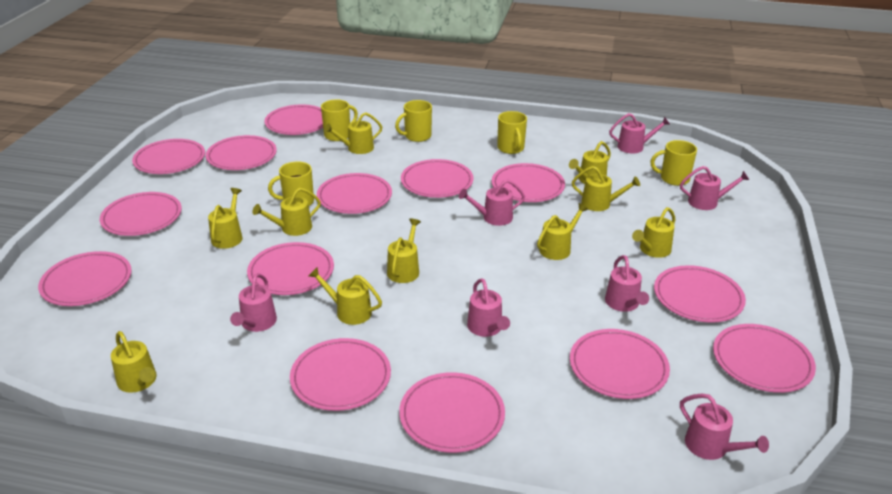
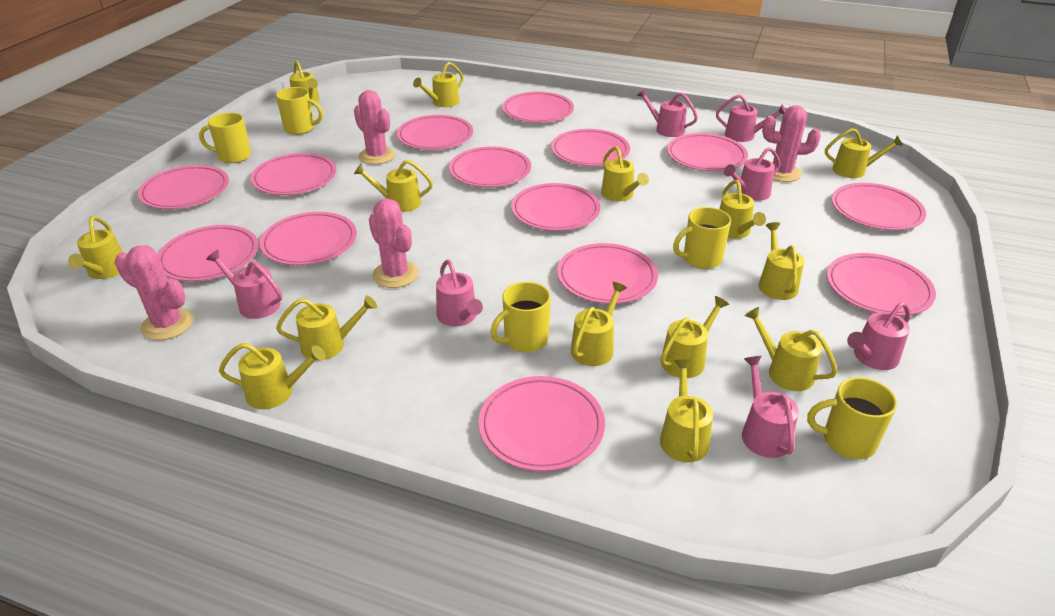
pink cactus: none = 0 -> [114,245,194,340] [354,90,395,165] [369,199,419,288] [762,105,821,182] = 4
yellow watering can: [111,331,157,393] [208,188,242,249] [253,188,321,236] [309,267,382,325] [324,112,382,154] [387,219,421,283] [537,203,588,260] [569,141,611,184] [572,166,640,211] [632,207,676,258] = 10 -> [68,216,123,279] [219,343,326,409] [276,295,377,361] [289,61,320,105] [354,160,433,212] [413,62,464,107] [571,282,627,366] [601,146,649,201] [660,296,729,378] [660,359,713,462] [720,180,766,239] [744,307,838,391] [759,222,804,300] [825,128,903,178] = 14

